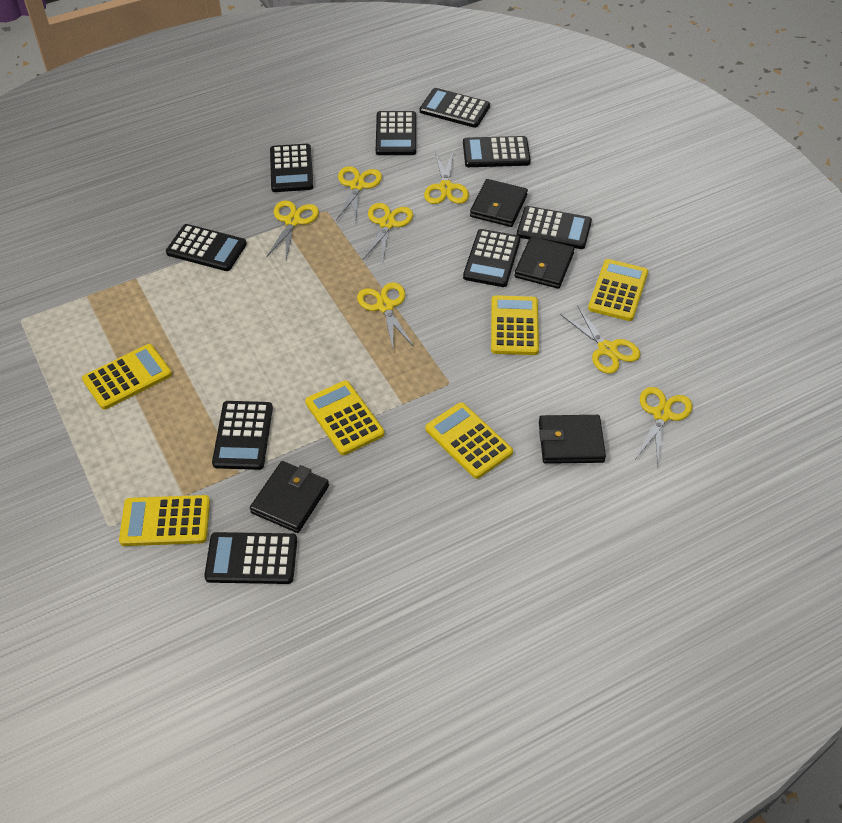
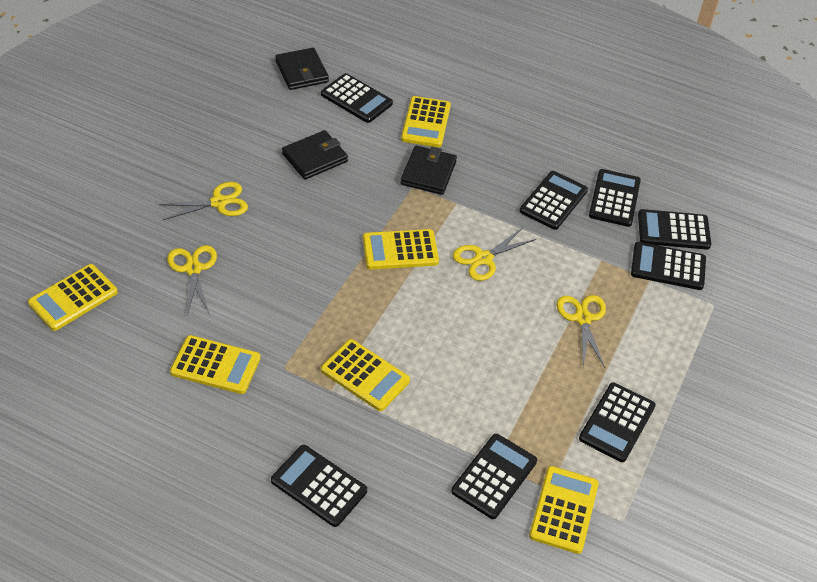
black calculator: [166,224,247,271] [204,532,297,584] [212,401,273,470] [270,144,313,192] [376,111,416,155] [420,88,490,128] [463,136,531,167] [463,229,520,287] [517,206,592,249] = 9 -> [271,445,367,527] [321,73,393,123] [451,434,537,519] [520,171,588,230] [579,382,655,462] [589,169,641,227] [631,242,706,290] [638,209,711,250] = 8
black wallet: [250,461,329,533] [470,179,528,227] [514,236,574,289] [539,415,606,464] = 4 -> [275,48,329,90] [282,130,348,180] [401,146,457,195] = 3
yellow scissors: [266,200,319,259] [336,166,382,223] [357,282,414,349] [363,203,413,262] [424,150,469,204] [560,305,640,374] [635,387,693,465] = 7 -> [159,182,248,220] [167,245,217,315] [453,228,536,281] [556,295,606,368] = 4

